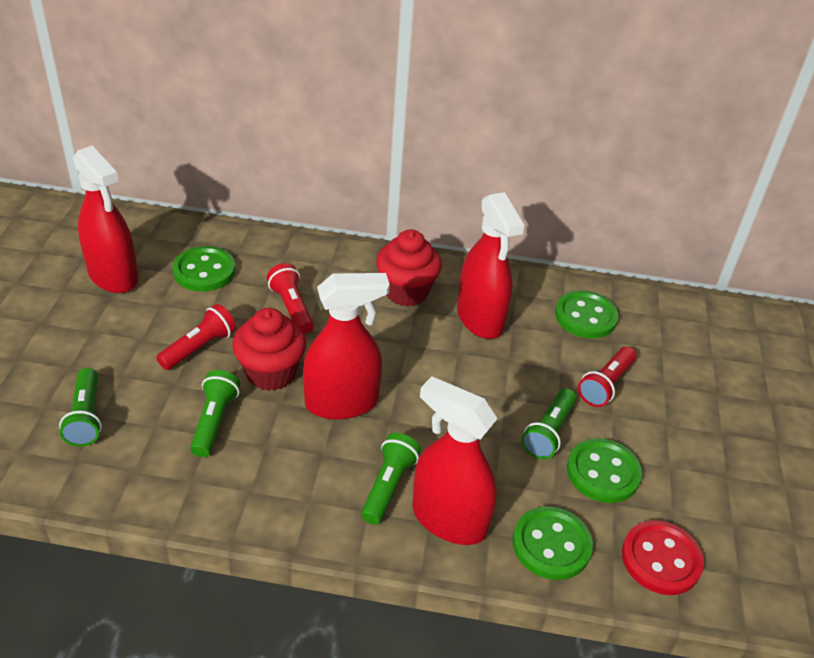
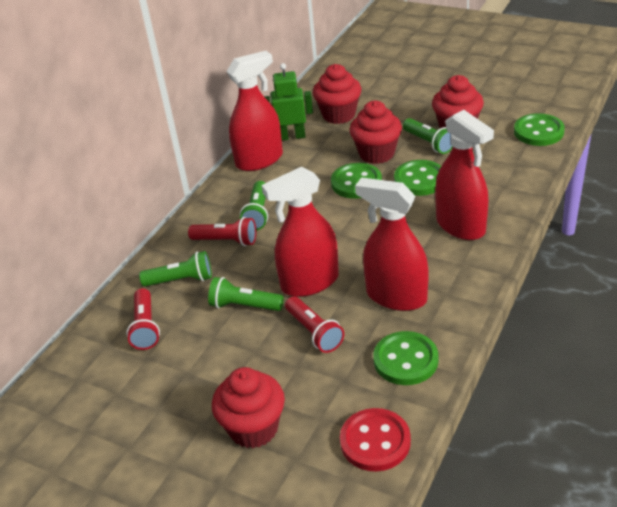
green robot: none = 0 -> [264,63,313,141] = 1
red cupcake: [232,308,306,391] [376,229,442,306] = 2 -> [212,367,285,448] [313,64,361,124] [349,101,402,164] [432,75,484,128] = 4

